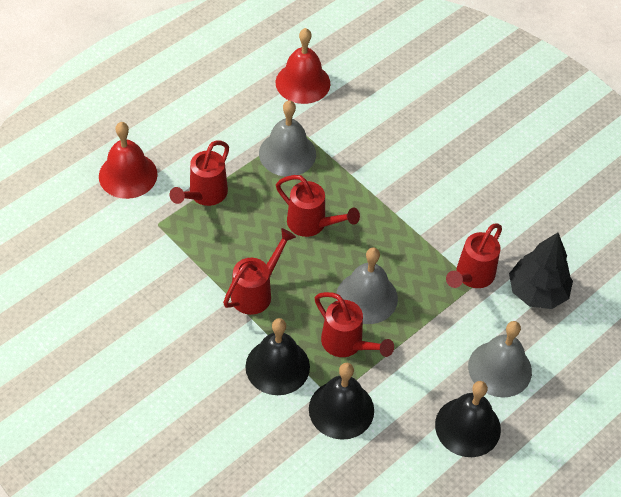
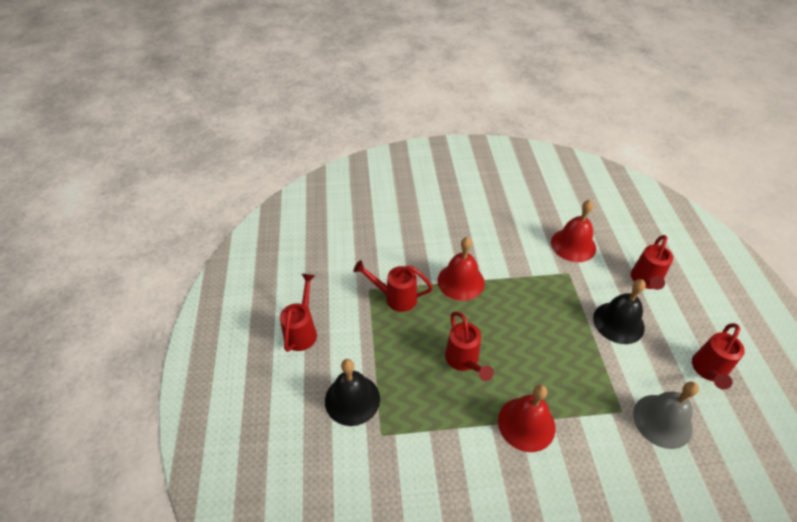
black bell: [245,318,310,395] [309,363,374,440] [435,381,501,457] = 3 -> [325,359,380,426] [593,279,646,344] = 2
black tree: [509,233,573,309] = 1 -> none = 0
grey bell: [259,100,316,176] [336,247,398,324] [468,321,532,398] = 3 -> [633,381,699,449] = 1
red bell: [99,122,158,199] [276,28,330,104] = 2 -> [438,237,485,301] [498,385,555,452] [551,200,596,262] = 3

